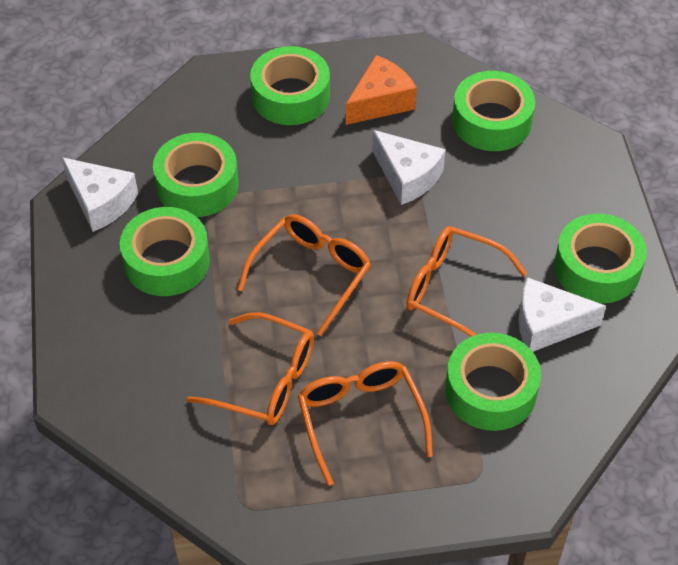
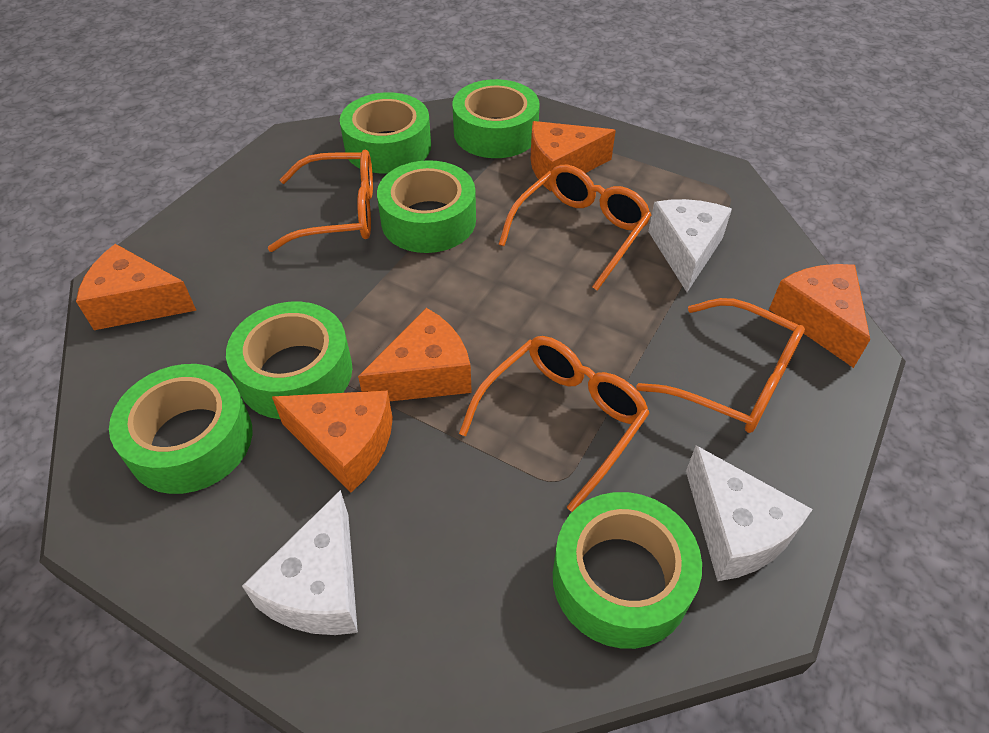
orange cheese: [346,55,417,125] = 1 -> [76,244,197,330] [272,391,393,492] [358,308,472,401] [531,121,616,191] [769,264,870,368] = 5

